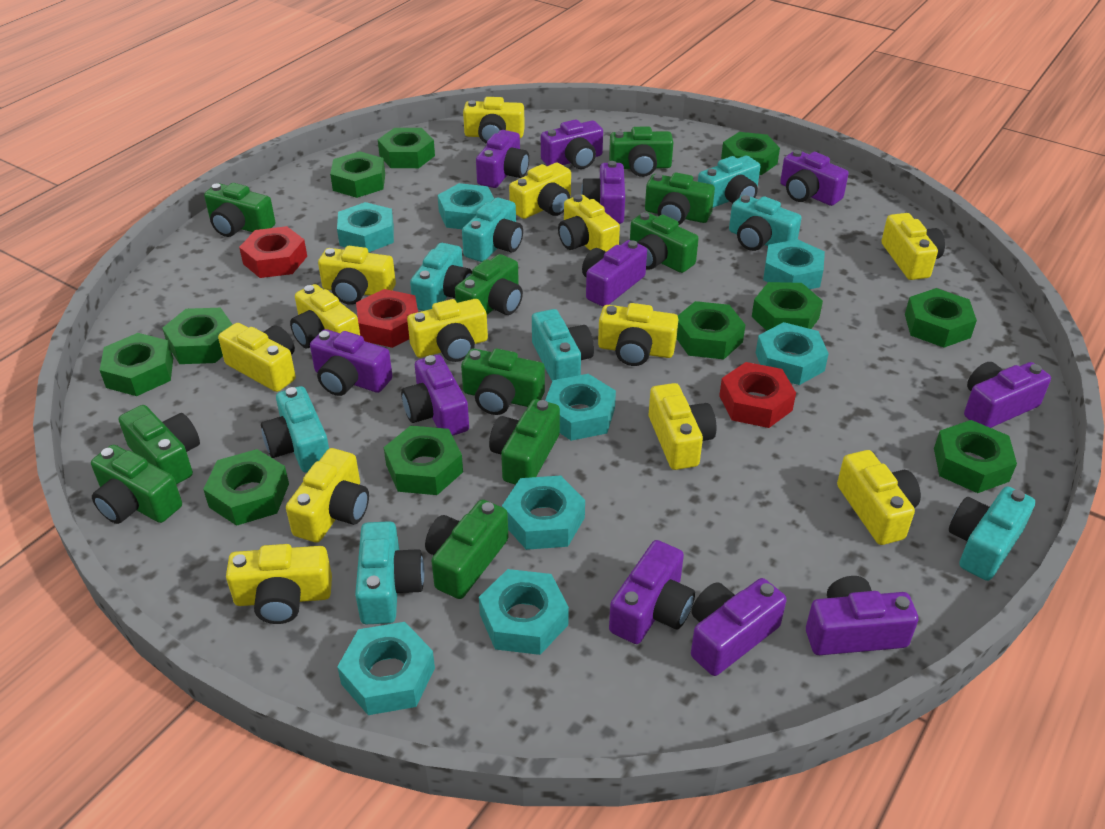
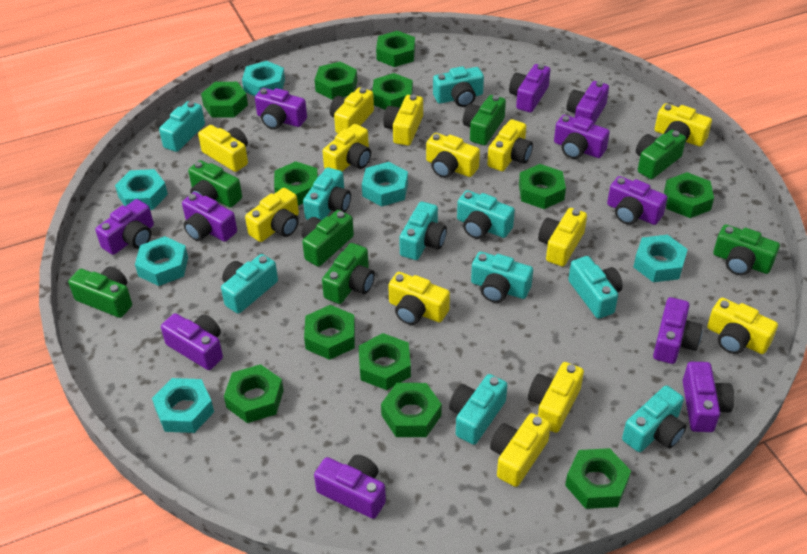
green camera: [91,445,182,524] [119,405,200,484] [204,183,275,237] [425,499,509,599] [455,254,523,315] [461,348,545,415] [489,399,560,485] [609,126,673,177] [630,212,699,273] [645,172,715,225] = 10 -> [68,267,132,318] [188,160,242,208] [301,210,354,267] [322,243,375,304] [463,95,506,145] [636,130,686,179] [713,224,780,275] = 7
green nut: [100,333,173,396] [162,308,233,364] [203,449,289,526] [330,151,385,198] [378,128,435,168] [384,426,463,495] [677,301,745,359] [721,132,780,175] [752,282,823,331] [905,288,977,348] [934,420,1017,493] = 11 -> [201,82,248,118] [224,364,284,423] [274,161,318,206] [304,305,355,360] [315,62,357,100] [359,333,411,390] [372,73,413,110] [376,31,415,67] [381,383,442,437] [519,164,566,209] [565,448,631,509] [664,172,714,218] = 12
red nut: [239,226,307,278] [356,289,418,348] [719,362,796,428] = 3 -> none = 0
turquoise camera: [261,386,329,473] [355,521,425,624] [410,243,472,311] [462,197,523,262] [532,309,594,381] [698,156,760,208] [729,195,802,251] [949,486,1035,581] = 8 -> [157,101,205,152] [221,254,278,314] [303,167,351,220] [399,202,447,260] [433,66,484,107] [449,374,507,445] [457,190,515,239] [471,251,533,303] [568,256,623,319] [622,385,686,452] = 10
turquoise nut: [337,202,394,252] [337,622,435,715] [438,183,494,229] [479,569,569,655] [502,476,585,550] [545,374,616,441] [756,322,829,385] [763,239,825,289] = 8 -> [115,169,168,210] [135,236,188,286] [152,378,214,433] [242,61,285,96] [362,162,408,207] [633,235,688,282] = 6

